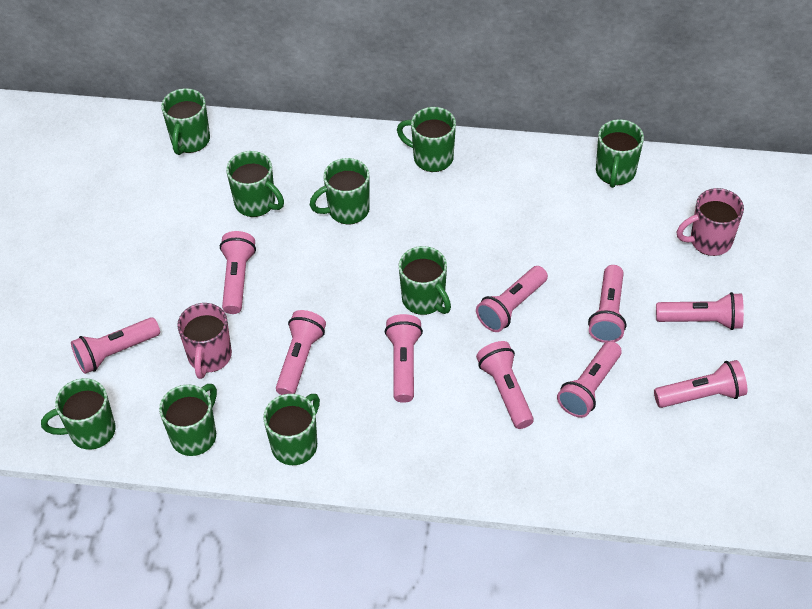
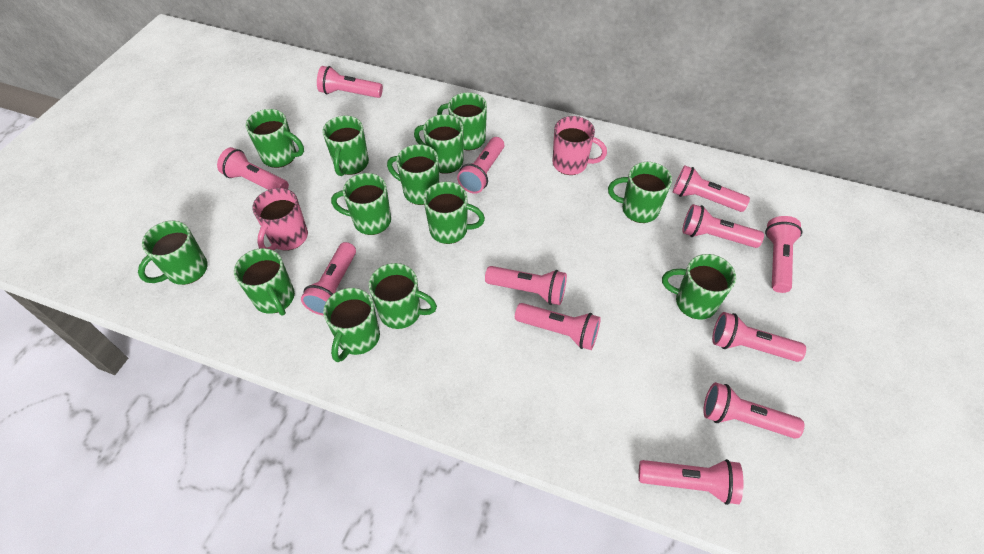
green mug: [41,378,116,450] [159,384,217,456] [161,88,210,155] [226,151,284,217] [263,394,320,465] [310,158,370,224] [397,107,456,172] [399,246,451,315] [596,119,644,188] = 9 -> [138,221,208,285] [234,248,295,316] [246,109,304,168] [322,116,369,176] [323,288,380,362] [331,173,391,235] [369,263,437,329] [387,144,439,205] [414,114,463,174] [423,182,485,244] [437,92,487,150] [608,162,672,223] [662,254,736,319] = 13
pink flashlight: [71,317,160,374] [220,231,256,314] [276,310,326,395] [385,314,423,403] [476,266,548,332] [476,341,534,429] [557,341,622,418] [588,265,626,343] [654,360,747,408] [656,292,744,330] = 10 -> [217,147,289,190] [301,242,356,315] [317,66,383,98] [457,137,504,194] [485,266,567,305] [515,303,601,350] [639,459,743,505] [673,165,750,212] [682,204,764,248] [703,382,804,439] [712,312,806,362] [765,216,802,293] = 12

